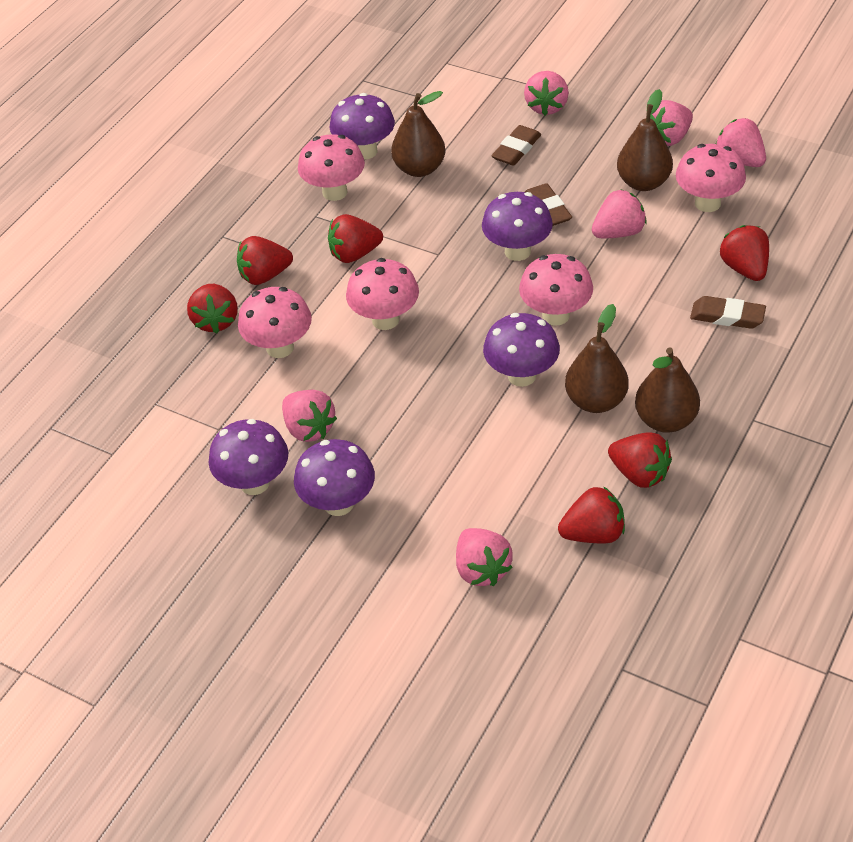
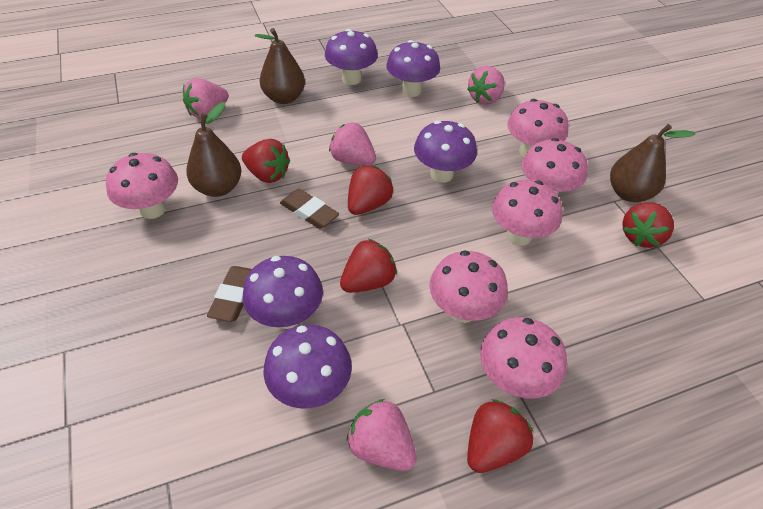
brown eraser: [491,125,541,166] [525,183,572,226] [690,296,766,329] = 3 -> [207,266,252,322] [280,189,339,229] = 2
brown pear: [391,91,445,177] [565,304,629,413] [617,89,673,191] [635,347,700,433] = 4 -> [186,102,241,197] [255,28,305,104] [610,124,695,202] = 3
pink mushroom: [238,287,312,358] [298,134,365,201] [346,258,419,330] [519,254,593,326] [676,144,746,212] = 5 -> [106,153,178,219] [429,251,508,323] [480,317,567,399] [492,180,562,246] [507,99,569,157] [522,138,588,195] = 6
pink strawberry: [282,390,337,442] [456,528,513,586] [524,71,569,116] [592,189,647,238] [650,100,693,146] [716,118,766,167] = 6 -> [183,78,229,119] [329,122,376,166] [346,399,416,471] [467,66,505,105] = 4
red strawberry: [187,284,238,333] [237,236,293,285] [328,214,383,263] [558,486,625,543] [608,432,672,488] [720,225,769,281] = 6 -> [242,139,290,183] [340,239,397,293] [348,165,393,215] [467,399,533,473] [622,202,674,248] = 5

